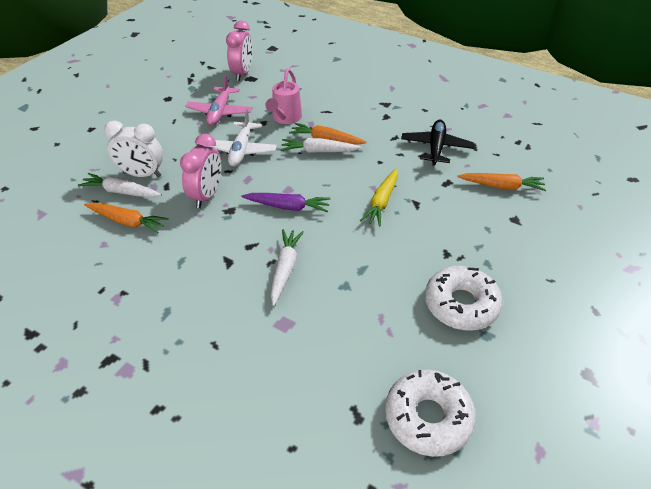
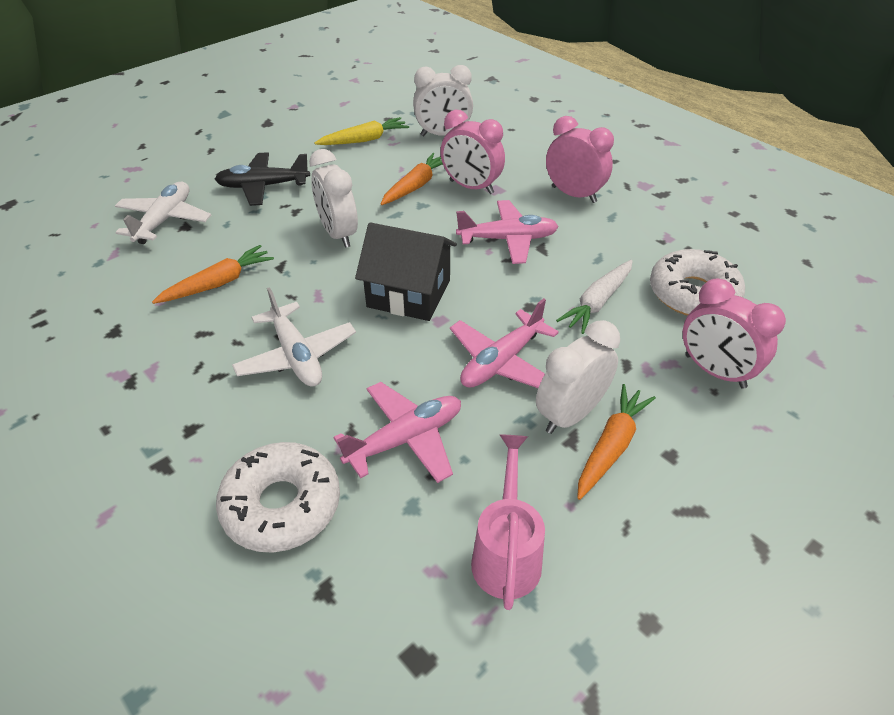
black house: none = 0 -> [355,222,457,321] = 1
pink clock: [180,134,222,208] [226,20,253,81] = 2 -> [440,110,505,194] [546,116,614,203] [683,278,786,389] = 3
pink plane: [185,74,252,126] = 1 -> [333,382,461,483] [450,298,559,388] [456,200,559,264] = 3
purple carrot: [242,193,331,213] = 1 -> none = 0
white carrot: [78,173,162,197] [271,229,304,306] [281,138,362,153] = 3 -> [556,260,633,334] = 1
white clock: [104,121,163,177] = 1 -> [309,149,358,248] [413,65,473,136] [536,320,620,434] = 3
white plane: [207,109,277,167] = 1 -> [115,182,211,244] [232,287,356,387] = 2

